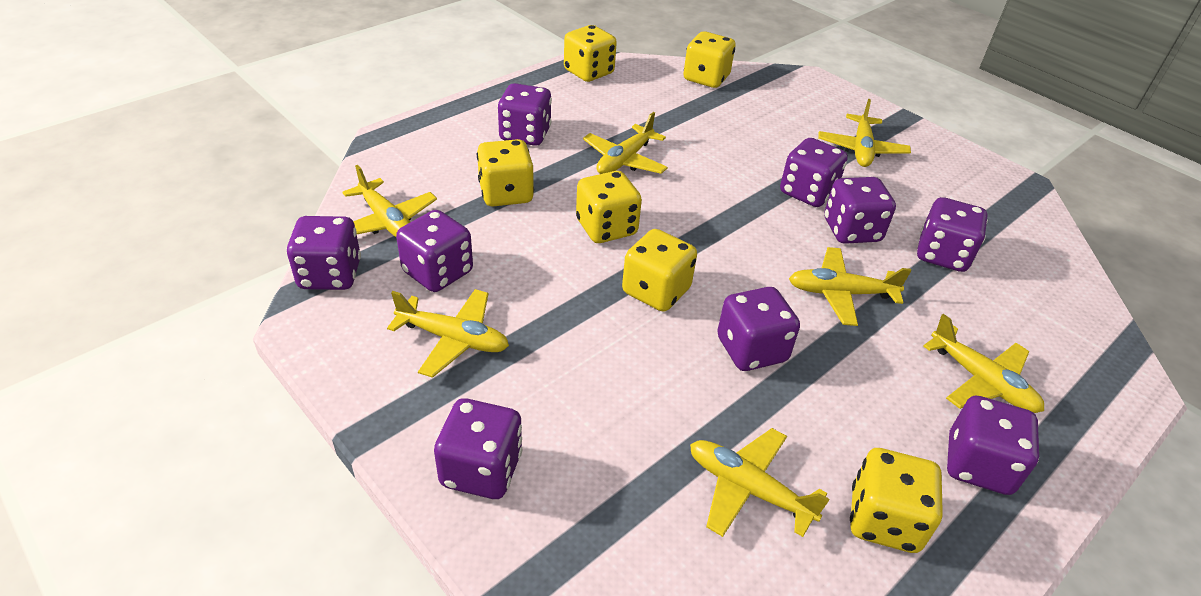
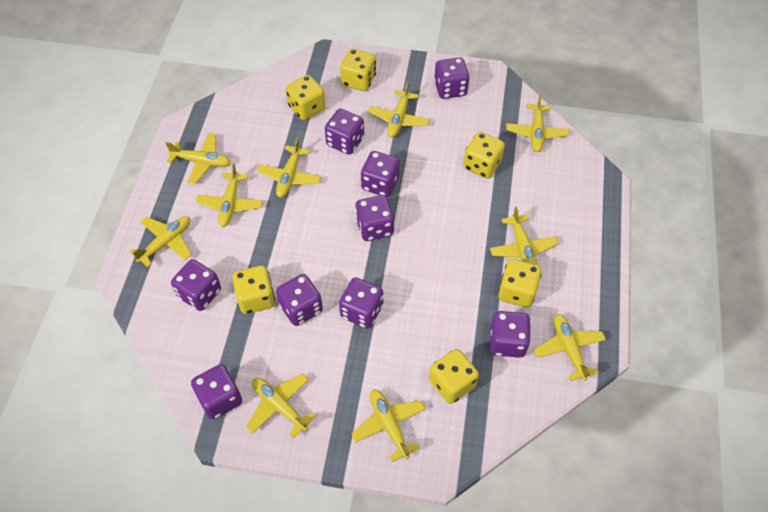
yellow plane: [343,165,437,237] [387,289,509,378] [583,112,668,174] [690,428,830,537] [789,247,911,326] [818,99,911,167] [923,314,1044,413] = 7 -> [130,216,192,267] [165,133,231,184] [196,163,262,227] [246,373,316,439] [257,137,321,198] [351,390,425,462] [368,81,429,137] [490,206,558,265] [506,94,569,152] [534,314,606,381] = 10

